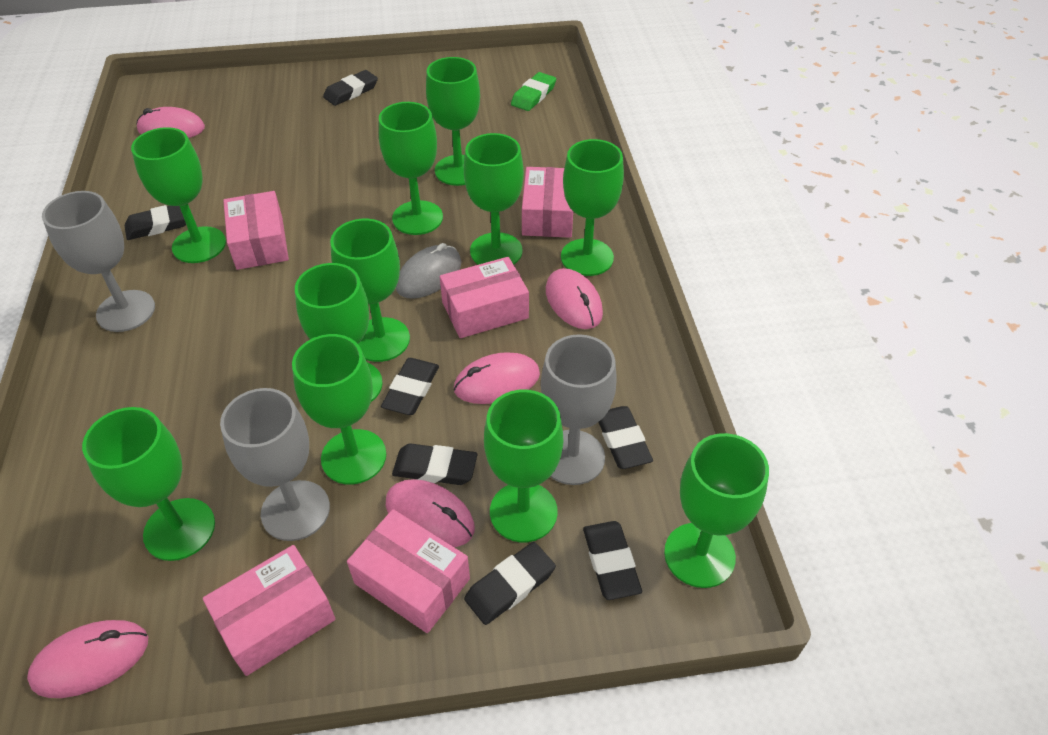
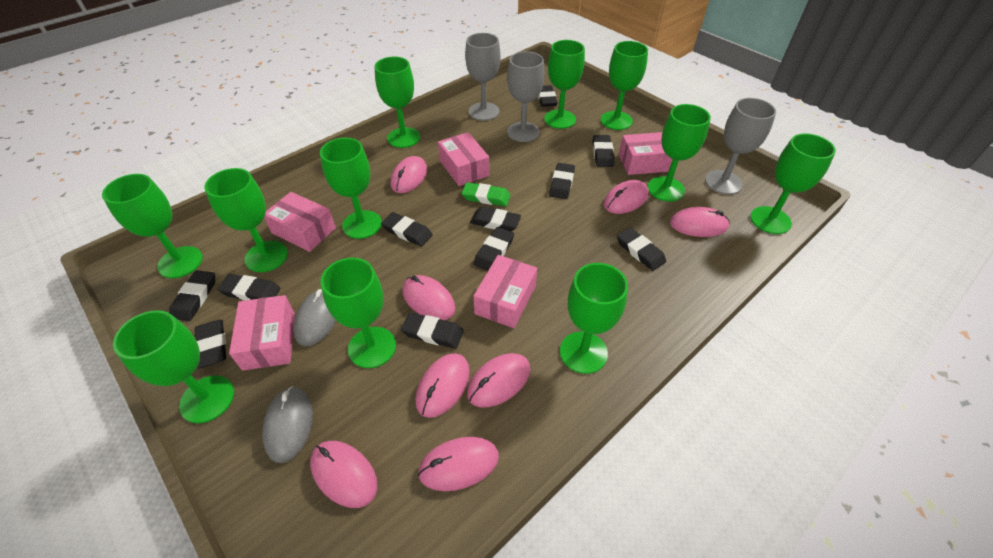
black eraser: [125,205,186,240] [323,70,378,106] [381,358,439,415] [392,443,477,485] [464,542,556,625] [583,521,642,600] [598,406,653,469] = 7 -> [169,270,215,321] [195,319,226,369] [218,274,280,301] [381,212,433,247] [401,312,464,349] [470,207,521,231] [473,227,514,271] [538,85,558,107] [549,163,575,199] [593,135,615,167] [617,227,666,271] = 11
grey mouse: [396,243,462,299] = 1 -> [262,387,313,463] [293,289,336,346] = 2
pink mouse: [27,620,148,698] [136,107,205,138] [386,479,475,547] [453,352,540,404] [546,268,603,329] = 5 -> [310,441,378,508] [391,156,427,193] [403,275,455,320] [416,353,470,418] [418,437,499,491] [467,353,530,407] [604,180,649,214] [670,207,729,237] = 8

